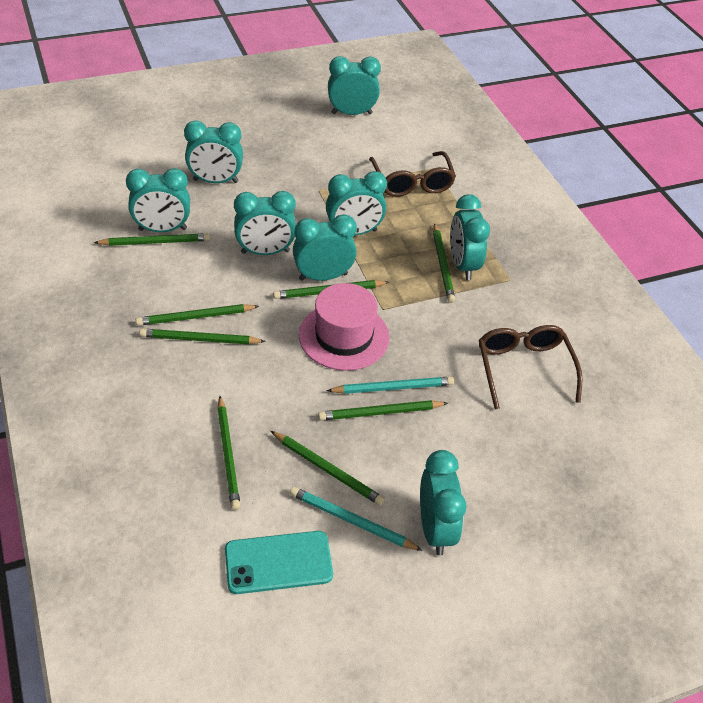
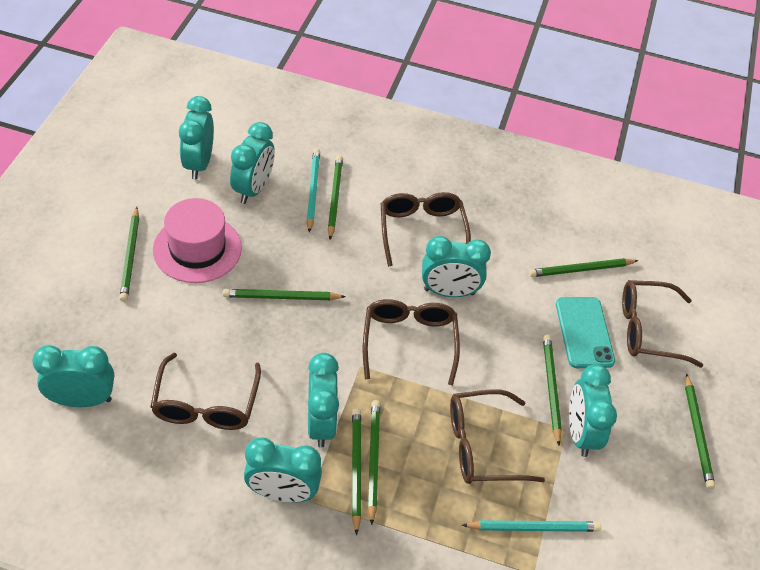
brown glasses: [369,151,456,197] [479,325,583,409] = 2 -> [150,353,261,430] [363,299,460,385] [381,192,471,267] [450,389,545,484] [622,280,703,368] = 5
turquoise clock: [126,168,190,232] [184,120,243,183] [234,191,296,255] [293,214,357,281] [326,171,387,235] [328,56,381,115] [420,450,467,555] [450,194,490,280] = 8 -> [32,345,114,407] [179,96,214,179] [230,122,275,204] [244,437,322,503] [308,353,339,448] [422,236,491,297] [569,364,617,457] = 7

